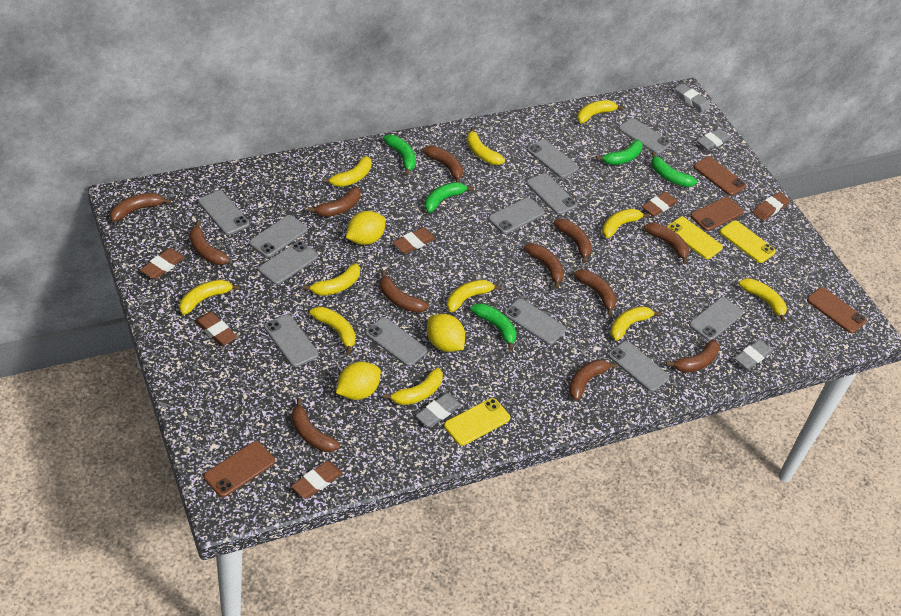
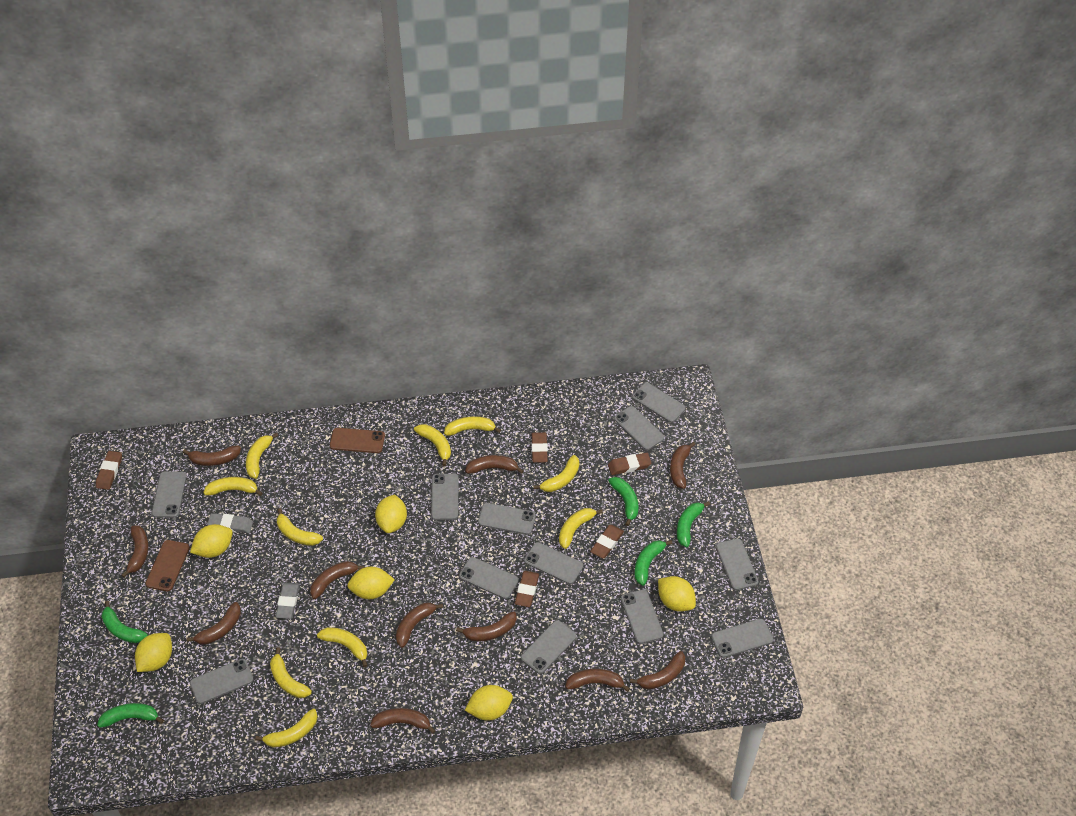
brown banana: [110,193,171,222] [189,220,230,265] [292,398,340,452] [307,187,361,217] [380,270,429,313] [423,146,463,183] [524,243,564,289] [553,219,592,263] [569,359,618,400] [574,269,617,316] [644,223,689,264] [666,339,720,373] = 12 -> [122,525,149,577] [183,446,241,466] [186,602,241,645] [310,561,365,599] [370,708,436,734] [396,603,443,648] [456,611,517,641] [465,455,524,474] [565,669,630,692] [630,651,685,689] [670,442,696,489] = 11
brown eraser: [140,248,185,279] [195,312,238,346] [291,461,343,499] [393,227,436,254] [642,192,678,217] [752,192,790,221] = 6 -> [96,451,122,490] [515,571,539,607] [531,432,548,463] [590,525,624,558] [608,453,651,475] = 5
brown phone: [204,441,275,497] [690,197,744,231] [694,157,746,196] [807,287,866,333] = 4 -> [145,540,190,591] [330,428,385,453] = 2
grey eraser: [416,393,461,427] [675,83,710,112] [697,128,731,151] [734,339,773,370] = 4 -> [207,513,253,533] [275,583,300,619] = 2
yellow banana: [179,279,240,315] [303,263,360,296] [310,307,356,354] [323,156,372,187] [383,368,443,405] [447,279,501,312] [466,127,505,165] [577,100,624,123] [602,208,650,238] [610,306,661,341] [739,278,787,322] = 11 -> [203,477,262,496] [246,433,278,479] [255,709,318,748] [270,648,312,698] [277,508,323,546] [317,627,368,667] [414,424,451,466] [444,416,501,436] [533,455,579,492] [559,508,603,549] = 10
yellow lemon: [336,362,381,400] [346,211,386,245] [427,314,465,352] = 3 -> [135,633,172,672] [190,524,233,558] [347,567,395,599] [375,494,407,533] [465,685,513,721] [658,576,696,612] = 6
yellow phone: [444,398,510,446] [667,217,723,259] [720,220,776,263] = 3 -> none = 0

